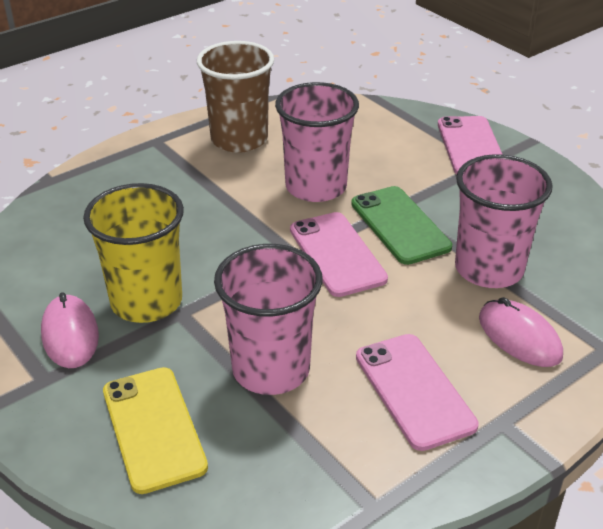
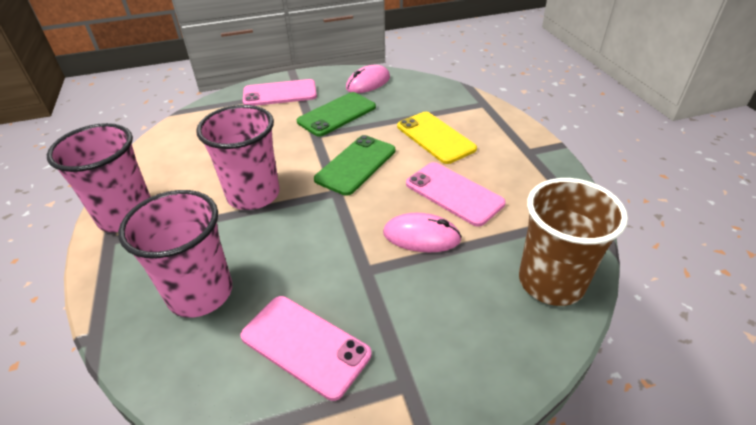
green phone: [351,186,452,265] = 1 -> [297,92,376,137] [314,135,395,196] = 2
yellow cup: [83,183,184,323] = 1 -> none = 0

